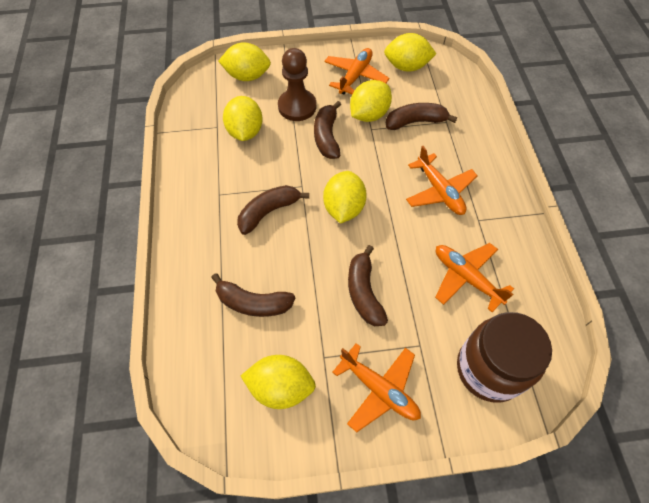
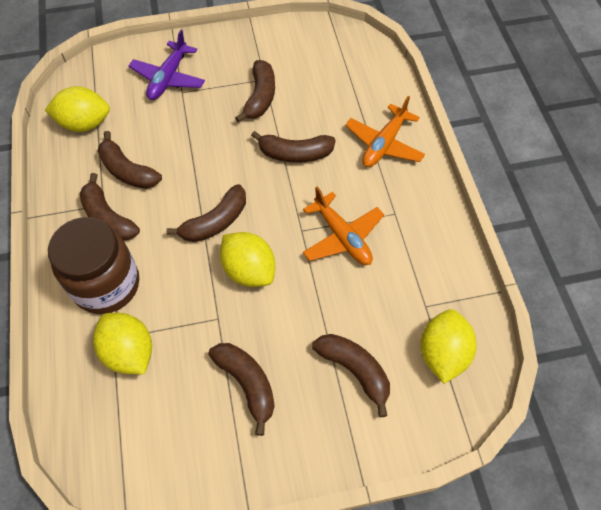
brown banana: [211,273,295,317] [237,185,309,235] [314,101,341,159] [348,245,388,326] [386,103,457,130] = 5 -> [80,173,140,240] [98,131,162,189] [167,184,246,242] [209,343,275,436] [235,60,275,123] [251,131,336,163] [312,334,390,417] = 7
brown pawn: [278,48,316,121] = 1 -> none = 0
orange plane: [324,48,389,94] [332,343,421,432] [406,146,478,215] [435,243,514,312] = 4 -> [303,187,384,265] [345,96,425,167] = 2
purple plane: none = 0 -> [129,30,205,100] = 1
yellow lemon: [218,42,271,81] [223,96,263,141] [241,355,316,409] [323,171,367,224] [350,80,392,122] [384,33,436,72] = 6 -> [45,86,110,132] [93,313,152,374] [220,232,275,287] [420,309,477,384] = 4

